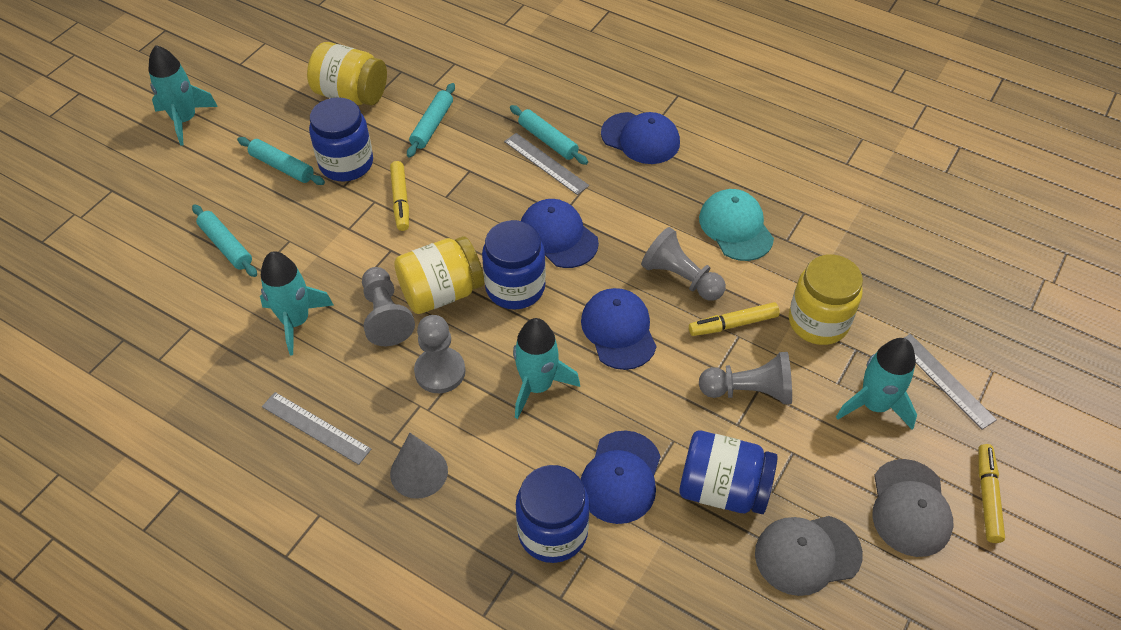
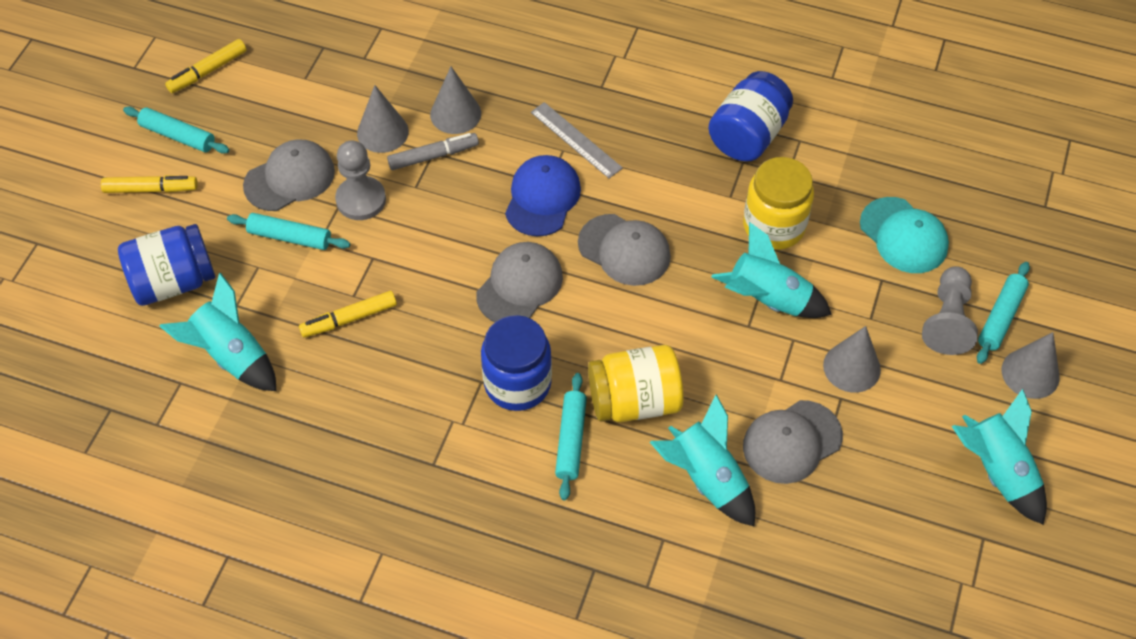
blue cap: [521,199,599,268] [581,288,657,370] [581,430,661,524] [601,112,680,164] = 4 -> [505,155,581,237] = 1
blue jar: [309,97,373,181] [482,220,546,309] [516,465,590,563] [679,430,778,514] = 4 -> [118,224,215,306] [481,315,552,411] [708,71,793,161] = 3
grey cap: [755,516,863,596] [872,459,953,557] = 2 -> [243,139,335,211] [476,242,563,322] [578,214,671,286] [743,400,843,484] = 4
grey cone: [390,433,448,499] = 1 -> [357,85,409,153] [430,67,481,134] [823,326,881,393] [1002,332,1060,399] = 4
grey marker: none = 0 -> [387,133,479,170] = 1
grey pawn: [362,267,415,346] [414,315,466,393] [641,227,726,301] [699,352,792,404] = 4 -> [335,140,386,220] [922,266,978,355] = 2
grey ruler: [262,392,372,465] [504,133,589,195] [904,334,997,430] = 3 -> [531,102,623,178] = 1
yellow jar: [307,42,387,106] [394,236,484,314] [789,254,863,345] = 3 -> [588,345,684,422] [743,157,814,250] = 2

